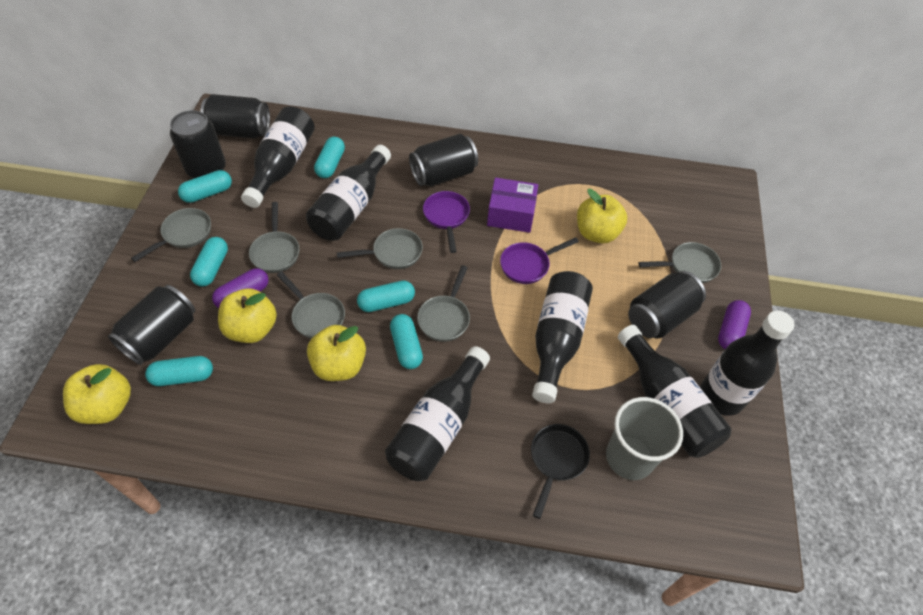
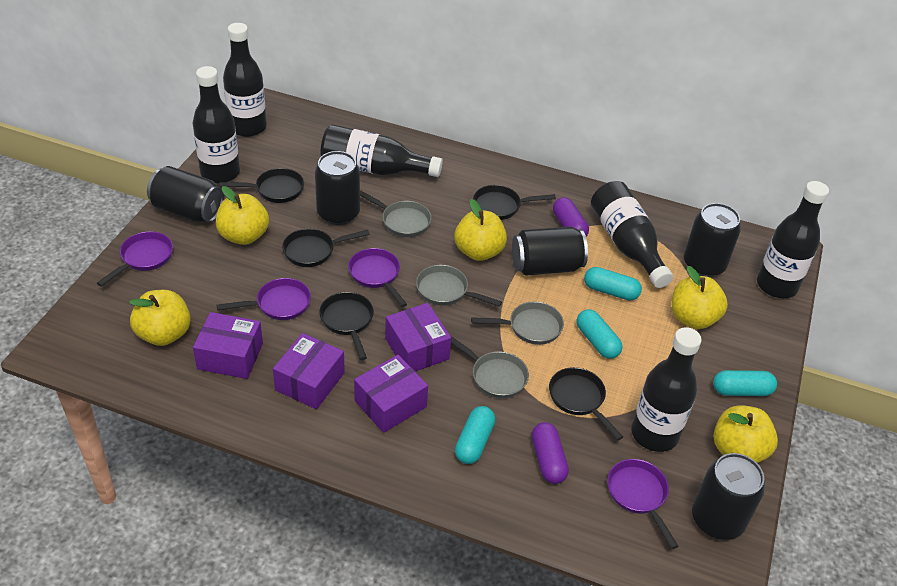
black pan: [531,424,590,519] = 1 -> [220,168,304,203] [282,229,370,267] [319,292,374,360] [473,185,556,220] [549,367,623,440] = 5
grey cup: [606,397,683,480] = 1 -> none = 0
grey pan: [131,208,211,262] [249,202,300,273] [277,272,345,339] [337,228,423,269] [417,265,470,342] [638,242,721,283] = 6 -> [360,190,432,237] [416,265,502,307] [451,336,529,398] [471,301,564,345] = 4
purple box: [487,178,538,233] = 1 -> [193,312,263,379] [273,333,345,409] [354,355,428,433] [385,303,451,371] = 4
purple pan: [423,191,470,253] [500,237,579,284] = 2 -> [97,231,173,287] [217,278,311,320] [348,248,407,307] [607,459,679,549] = 4
turquoise capsule: [145,356,213,386] [178,170,232,203] [190,237,228,287] [314,137,345,178] [357,281,415,312] [390,314,423,369] = 6 -> [455,406,495,464] [577,309,622,359] [584,267,642,301] [713,370,777,396] = 4
yellow apple: [63,364,131,424] [218,288,277,343] [307,325,366,381] [577,189,627,243] = 4 -> [129,290,191,346] [216,186,269,245] [454,199,507,261] [672,266,728,329] [714,405,778,463] = 5

